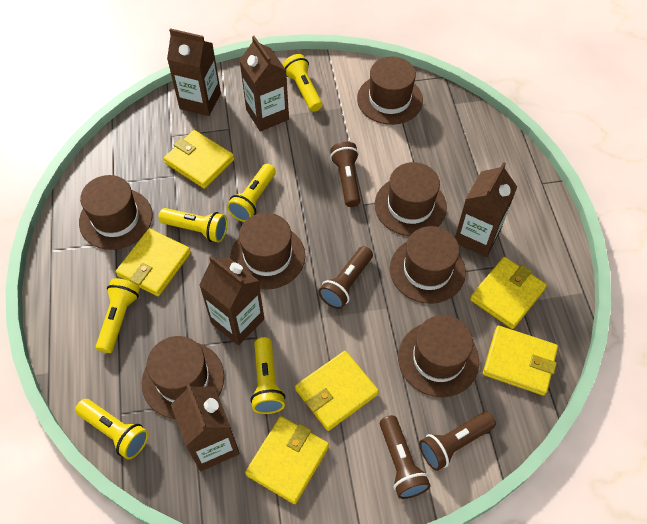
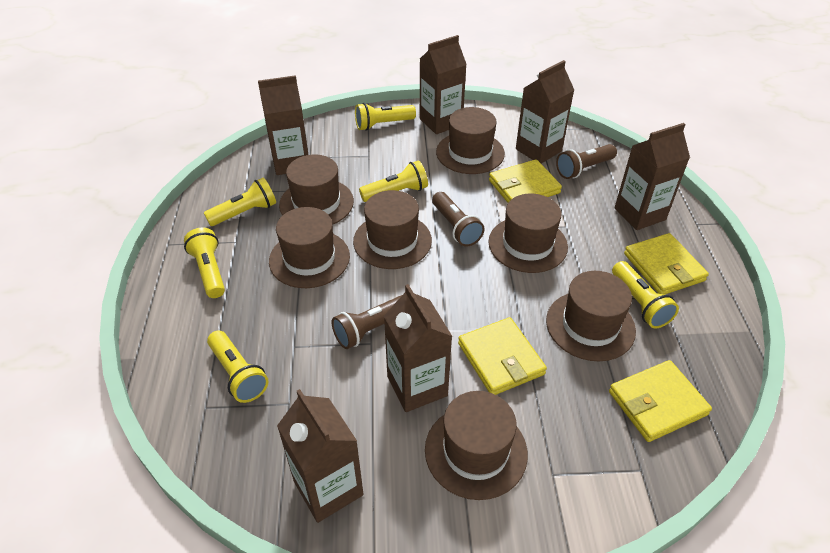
brown carton: [167,28,221,116] [171,384,240,471] [199,256,264,345] [239,36,289,131] [455,162,517,257] = 5 -> [258,75,308,175] [277,389,363,523] [384,284,452,412] [420,35,467,134] [516,60,574,164] [614,123,690,230] = 6
brown flashlight: [318,246,373,309] [330,142,360,207] [380,415,431,499] [419,412,496,471] = 4 -> [331,295,402,349] [432,192,485,247] [556,144,617,179] = 3
yellow wallet: [116,228,191,296] [164,130,234,189] [245,416,329,504] [295,351,379,431] [470,257,547,329] [483,325,558,396] = 6 -> [458,317,547,395] [489,159,562,203] [609,360,712,442] [624,233,709,295] = 4

